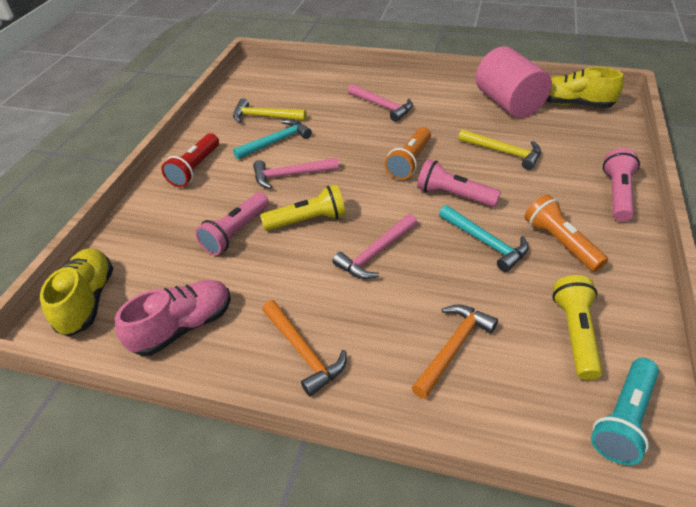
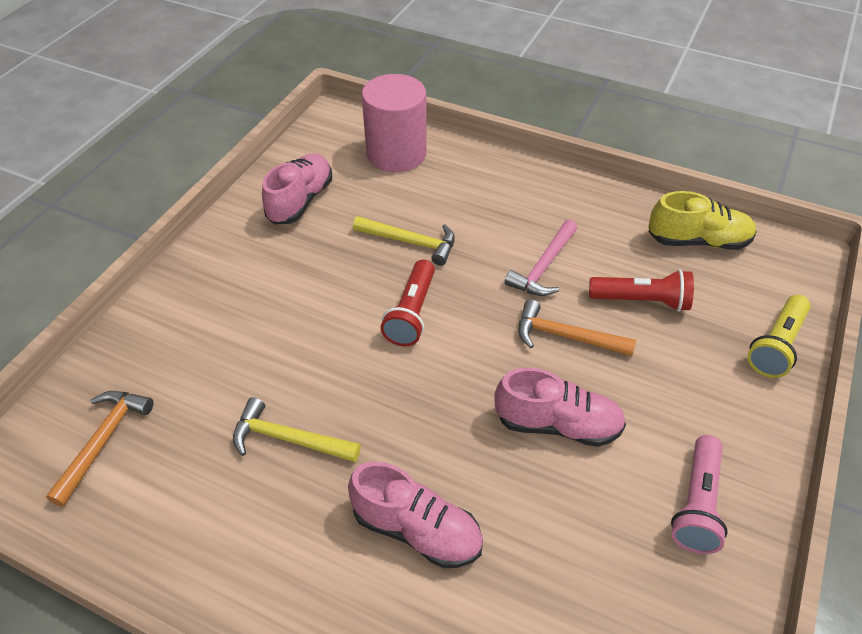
orange flashlight: [385,127,431,180] [524,195,608,272] = 2 -> none = 0
pink flashlight: [195,192,269,255] [417,159,501,207] [603,148,640,222] = 3 -> [671,435,728,554] = 1
pink hammer: [253,158,339,189] [332,214,417,279] [348,84,413,122] = 3 -> [505,220,577,296] = 1
pink shoe: [115,280,231,356] = 1 -> [262,153,332,224] [348,462,483,568] [494,368,626,447] = 3
red flashlight: [161,133,219,187] = 1 -> [381,260,435,346] [589,270,694,312] = 2
turquoise flashlight: [591,358,659,465] = 1 -> none = 0
turquoise hammer: [233,119,312,159] [439,205,529,272] = 2 -> none = 0
yellow flashlight: [260,184,346,231] [552,275,603,380] = 2 -> [748,295,811,378] = 1
yellow shoe: [40,248,113,337] [546,67,624,108] = 2 -> [648,191,757,250] = 1

